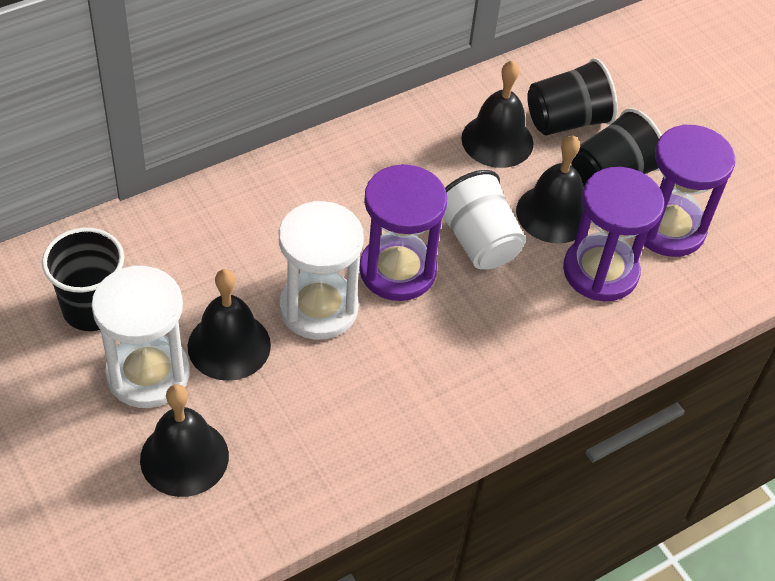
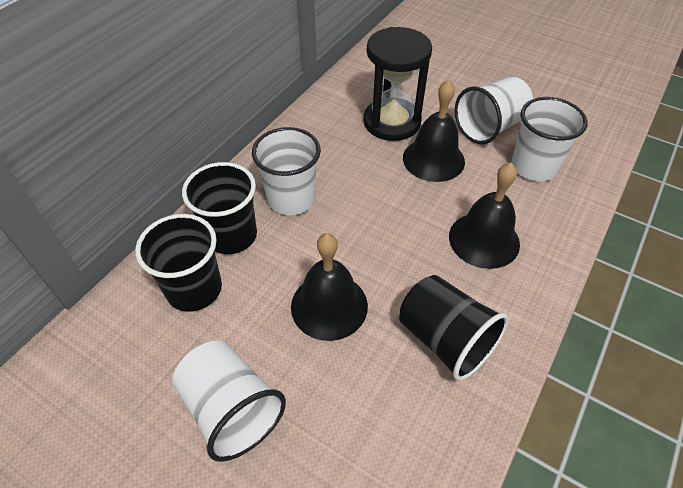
black bell: [140,384,229,497] [188,269,271,381] [462,60,533,168] [516,135,584,243] = 4 -> [291,233,368,341] [403,80,465,182] [449,163,520,269] = 3
black hourglass: none = 0 -> [364,27,432,141] = 1
purple hourglass: [359,164,447,301] [563,167,664,301] [644,124,735,257] = 3 -> none = 0
white cup: [442,170,526,269] = 1 -> [172,340,286,462] [252,127,321,215] [455,77,533,144] [511,97,588,181] = 4
white hourglass: [92,265,190,408] [279,201,364,340] = 2 -> none = 0

